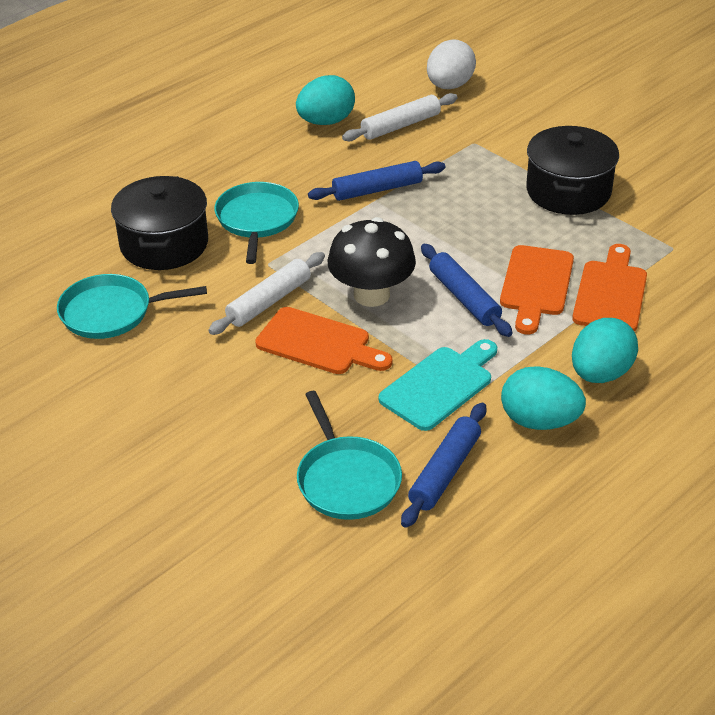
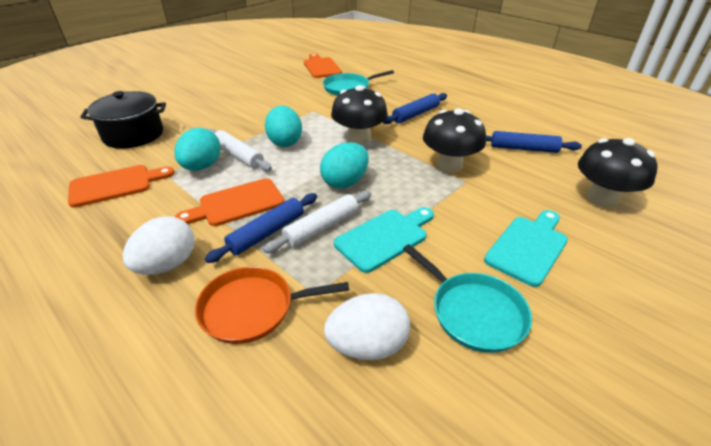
black mushroom: [328,217,416,307] = 1 -> [331,85,388,145] [423,108,486,172] [578,138,658,207] = 3
black pot: [111,176,208,270] [526,126,619,215] = 2 -> [80,91,166,149] = 1
orange pan: none = 0 -> [195,266,349,344] = 1
turquoise cutting board: [379,339,497,431] = 1 -> [334,207,434,273] [484,210,568,287] = 2
turquoise pan: [57,274,207,339] [214,182,299,264] [297,391,402,520] = 3 -> [323,70,394,96] [403,244,532,353] = 2
white egg: [427,39,476,89] = 1 -> [123,216,195,275] [324,293,410,360] = 2

